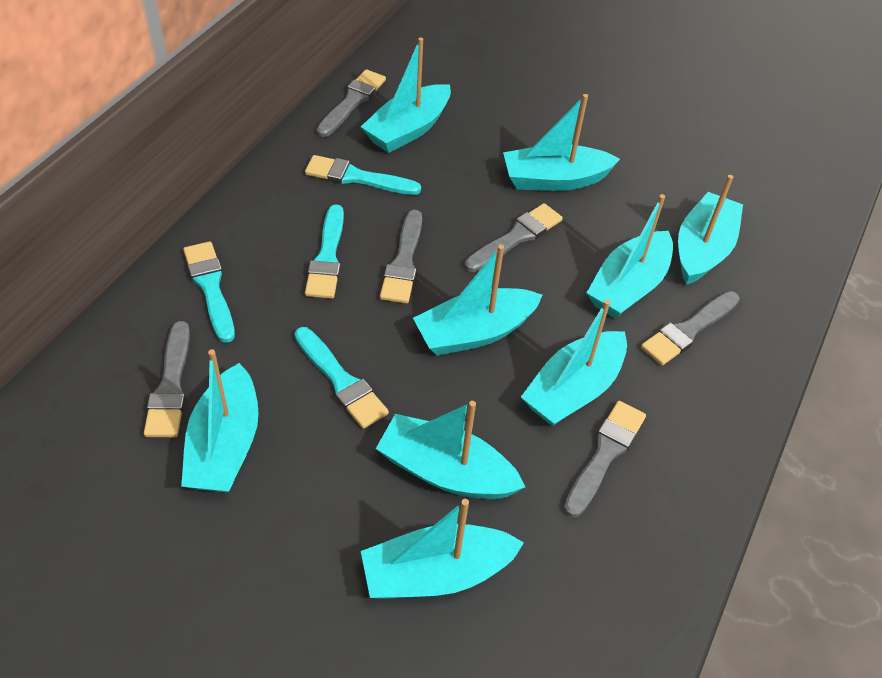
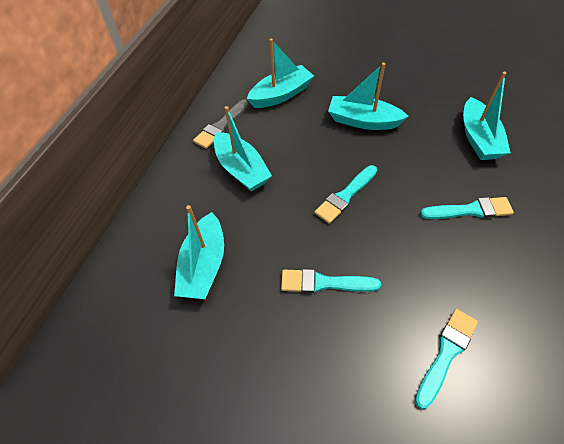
grey brush: [144,321,190,437] [317,69,386,137] [380,210,422,304] [465,203,563,272] [564,401,646,518] [641,291,740,365] = 6 -> [193,99,249,149] = 1
turquoise boat: [181,349,259,493] [361,37,451,153] [361,499,524,599] [376,401,525,499] [413,245,542,356] [503,94,620,191] [521,299,627,426] [587,194,673,318] [678,175,743,285] = 9 -> [174,205,224,299] [214,106,272,192] [247,38,314,108] [328,63,408,130] [463,71,511,160] = 5

